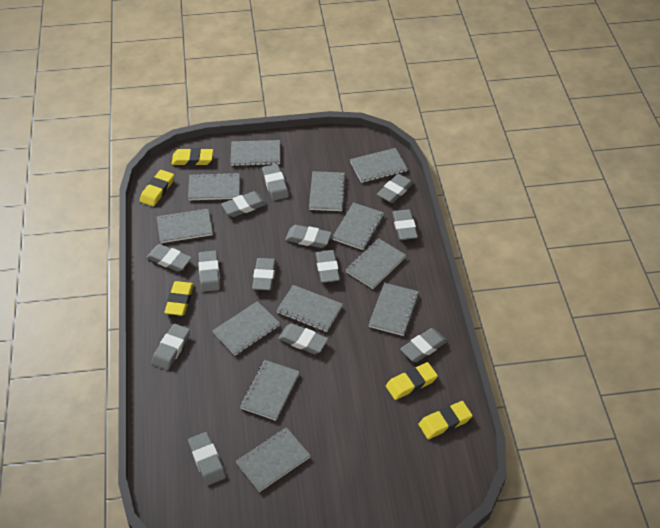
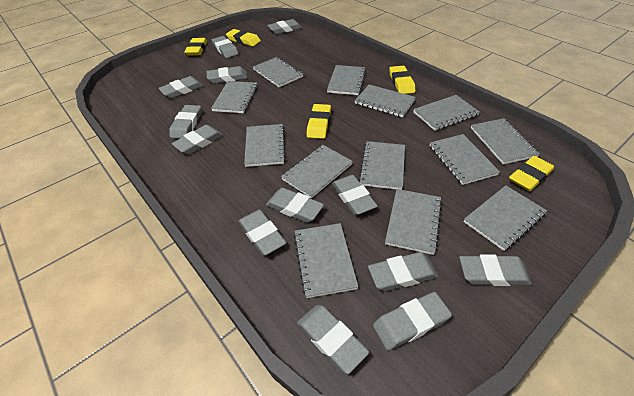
grey notebook: [157,208,213,243] [188,172,240,200] [212,301,280,355] [231,140,280,166] [236,427,311,492] [240,360,300,421] [276,285,343,332] [309,171,346,211] [332,202,384,250] [345,238,406,289] [350,148,408,183] [369,283,419,336] = 12 -> [211,81,258,113] [244,124,286,167] [253,57,303,87] [281,145,353,198] [293,223,358,298] [327,65,366,95] [354,84,416,117] [359,141,405,190] [385,189,442,255] [413,95,479,131] [430,134,500,185] [464,186,547,251] [471,118,540,164] = 13

